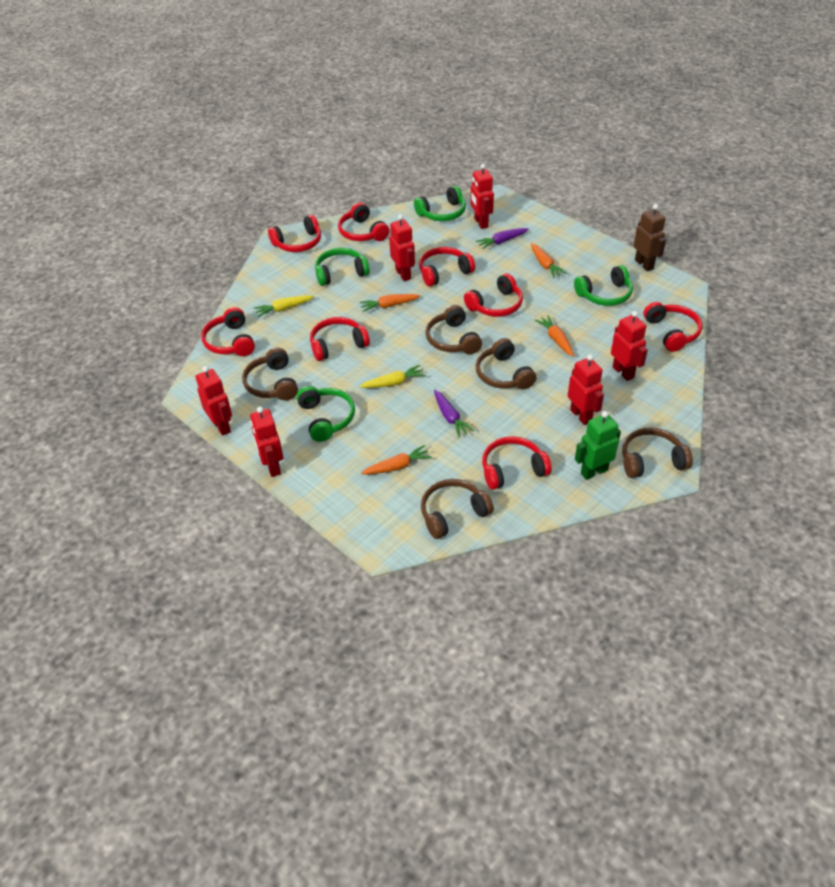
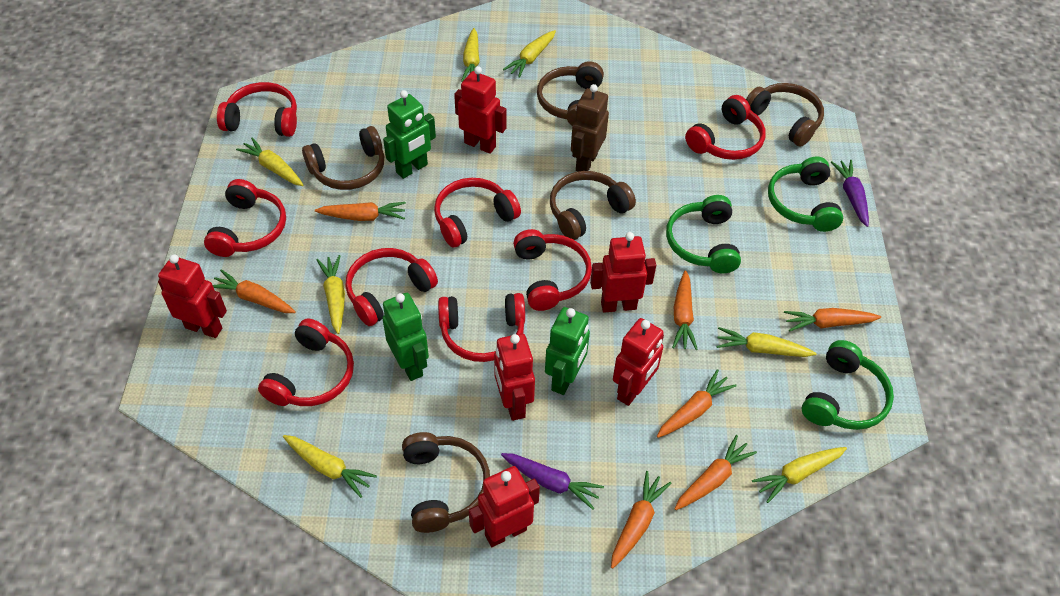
green headphones: [296,386,355,442] [315,248,370,286] [414,186,466,221] [574,265,633,306] = 4 -> [666,195,741,274] [768,156,843,232] [802,340,894,430] = 3
green robot: [575,411,621,480] = 1 -> [382,293,429,381] [383,90,436,179] [545,307,590,395] = 3
orange carrot: [359,294,420,312] [361,445,432,474] [531,243,567,278] [535,315,574,357] = 4 -> [213,269,296,313] [315,202,406,221] [611,471,671,569] [657,369,737,438] [672,270,698,350] [674,435,757,510] [784,308,881,332] = 7
yellow carrot: [254,295,314,317] [359,365,425,388] = 2 -> [236,138,303,186] [283,435,377,498] [317,255,345,334] [461,28,480,82] [503,30,556,78] [717,327,817,357] [752,447,847,503] = 7

